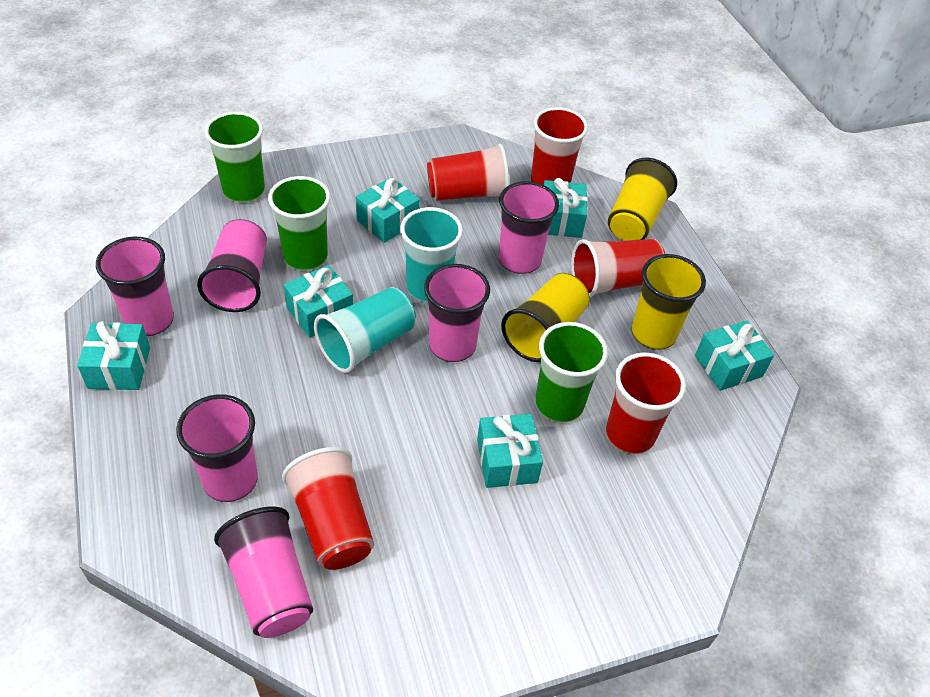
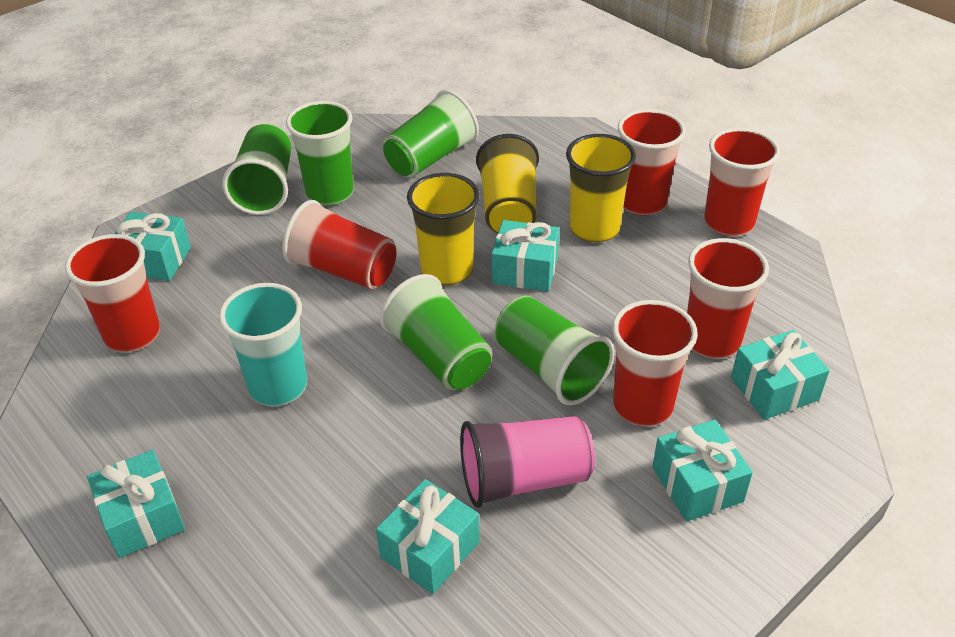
green cup: [204,111,265,202] [268,176,330,270] [535,322,608,422] = 3 -> [222,124,292,215] [286,101,354,205] [379,274,493,390] [383,90,479,178] [494,296,614,405] = 5
pink cup: [96,237,174,336] [176,394,258,502] [197,219,267,312] [214,507,313,638] [424,264,490,362] [499,181,559,274] = 6 -> [460,416,595,508] = 1
red cup: [282,447,374,570] [427,144,509,201] [531,107,588,185] [571,239,665,298] [606,352,686,454] = 5 -> [65,234,160,352] [282,200,396,289] [612,300,698,426] [618,109,686,216] [687,238,769,358] [704,128,780,236] = 6
turquoise cup: [314,287,416,373] [400,207,463,302] = 2 -> [219,283,307,406] = 1

